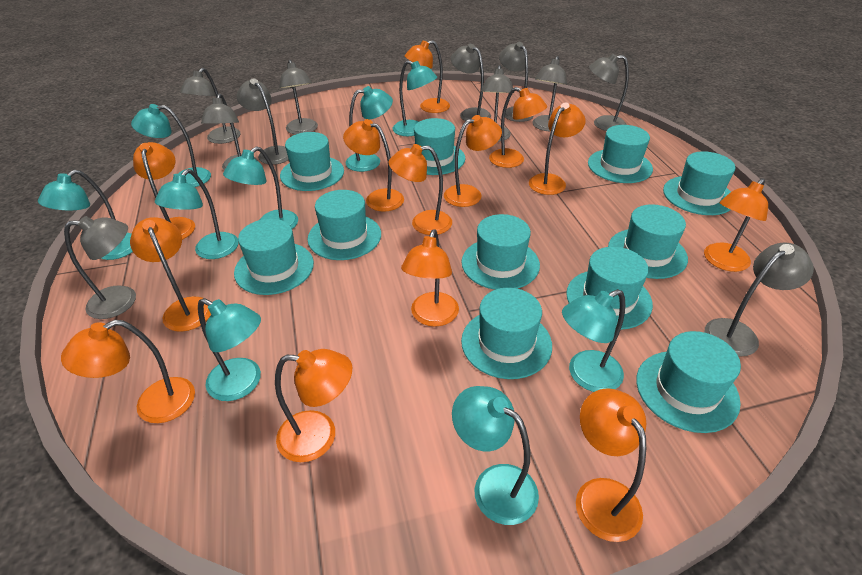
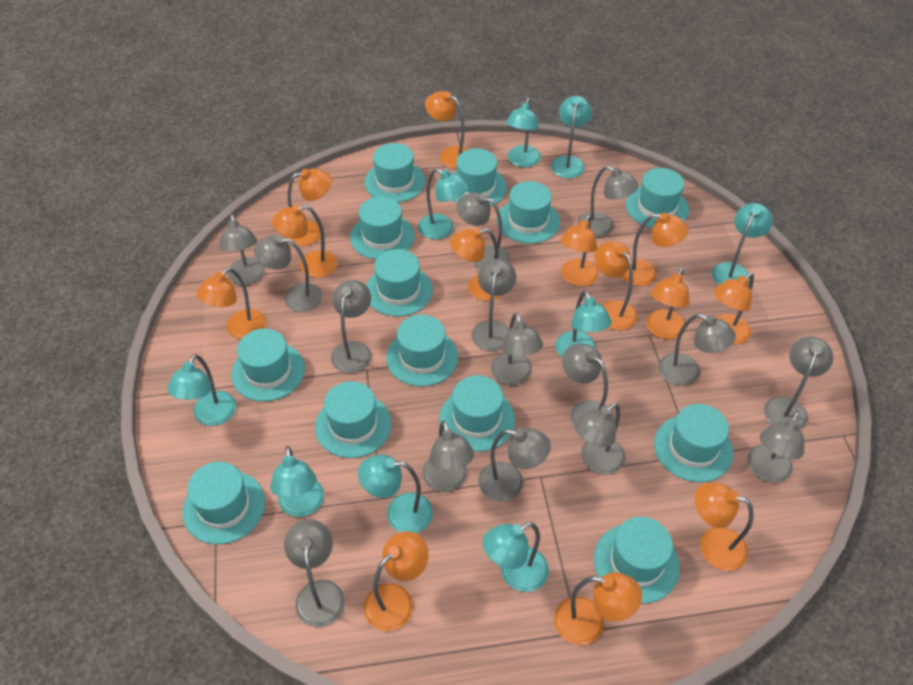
grey lamp: [64,216,136,319] [180,68,241,144] [201,94,258,171] [237,78,289,165] [279,60,318,135] [451,44,491,121] [481,65,514,142] [499,42,534,122] [532,56,567,131] [589,54,629,131] [705,242,814,357] = 11 -> [219,214,266,285] [254,235,323,312] [284,519,345,627] [331,280,371,373] [422,420,474,492] [456,192,510,269] [471,259,516,351] [478,428,551,501] [491,313,543,385] [562,344,613,426] [574,403,625,474] [578,166,639,237] [658,314,736,386] [747,411,804,483] [764,336,833,430] = 15
turquoise hat: [234,219,314,295] [280,132,344,191] [307,190,381,260] [414,118,465,175] [461,288,552,379] [462,214,540,290] [566,247,653,330] [588,125,653,183] [608,204,688,279] [636,331,741,433] [663,151,735,215] = 11 -> [183,462,265,544] [231,329,305,402] [315,381,392,458] [350,196,415,260] [365,143,425,202] [366,249,433,317] [386,315,458,387] [439,375,515,452] [453,148,507,206] [497,181,560,244] [594,517,680,604] [626,168,689,228] [654,404,733,482] = 13

